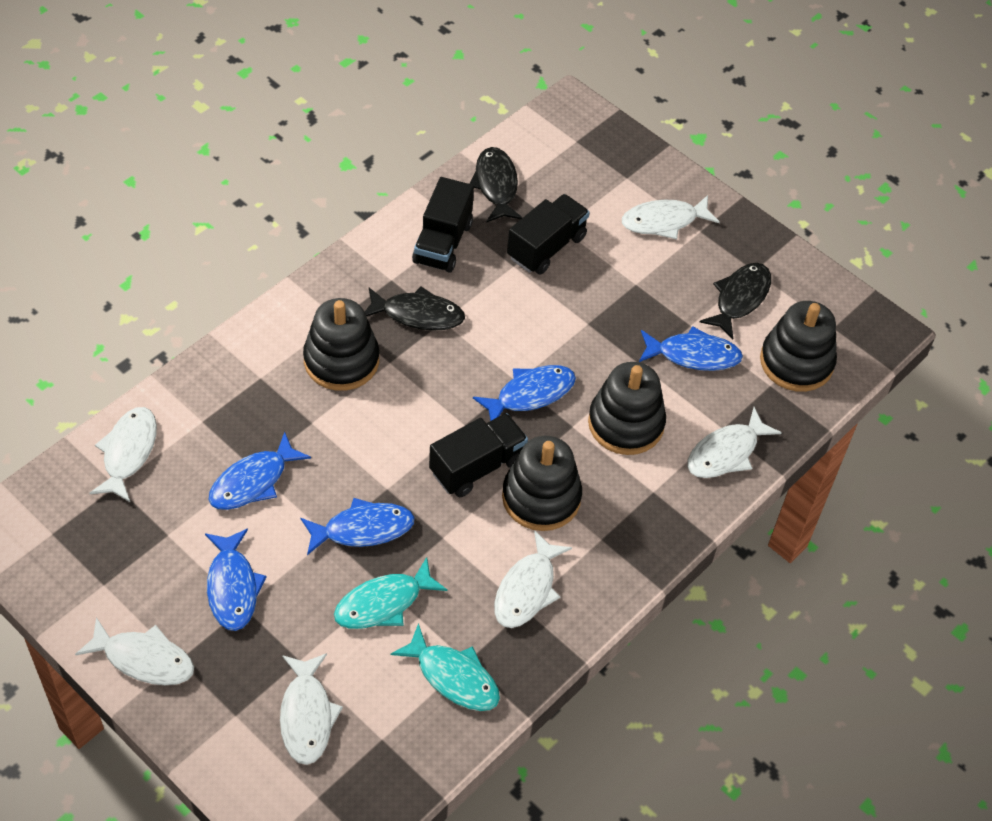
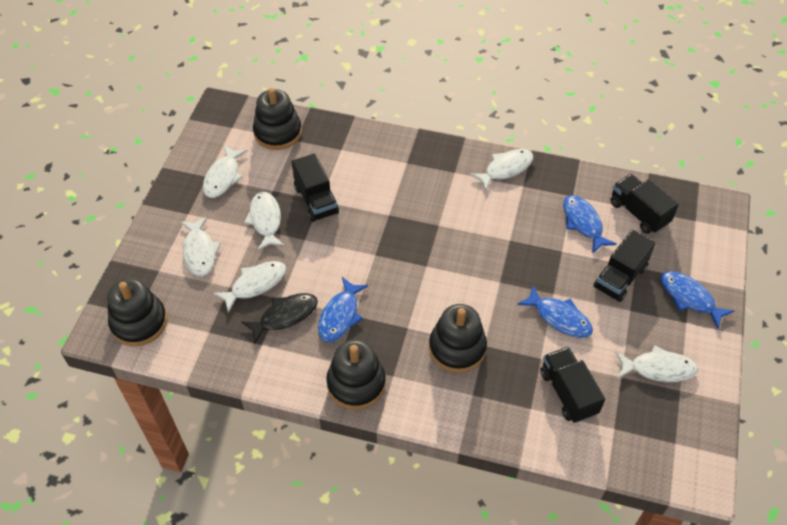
black fish: [365,287,465,331] [469,147,522,223] [700,263,771,340] = 3 -> [242,293,318,343] = 1
black truck: [412,177,474,273] [429,413,528,497] [507,194,590,275] = 3 -> [292,153,339,222] [540,347,605,423] [594,230,656,302] [610,174,679,234] = 4
blue fish: [205,528,267,631] [208,432,311,510] [301,498,415,555] [473,365,576,421] [639,326,743,371] = 5 -> [318,277,368,342] [517,286,593,338] [563,195,617,254] [661,271,734,329] = 4
turquoise fish: [334,557,448,629] [390,623,500,711] = 2 -> none = 0

